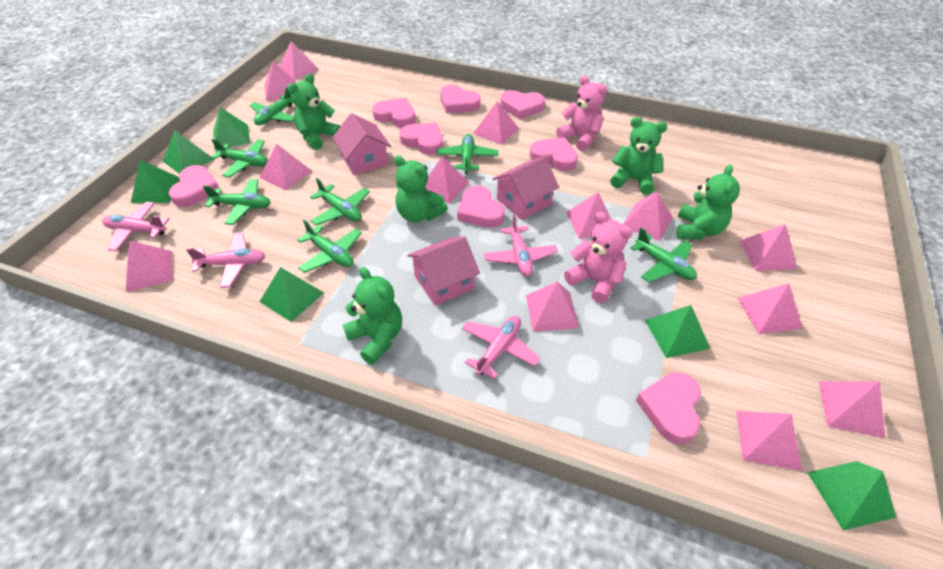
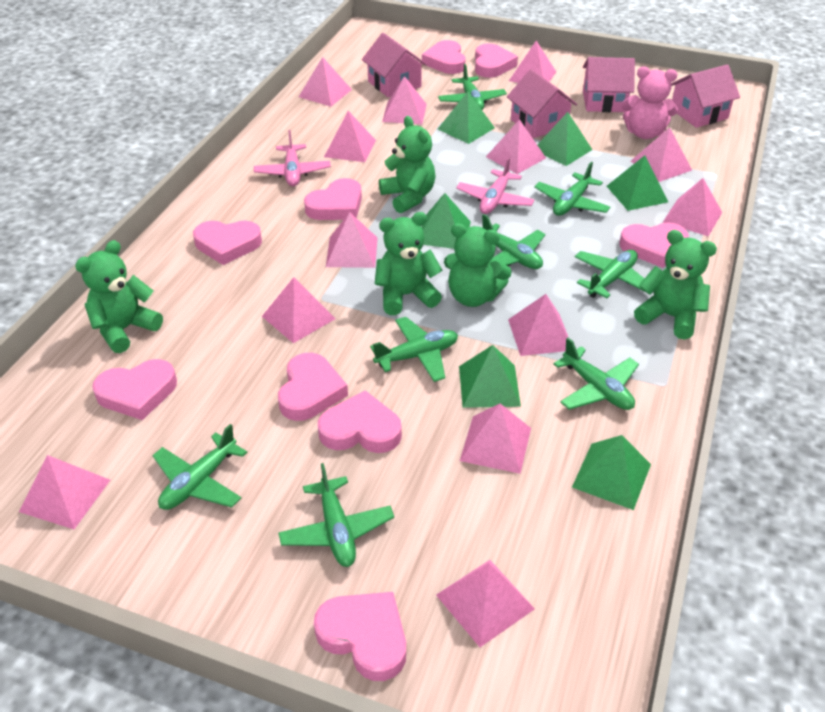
green plane: [203,179,271,225] [211,139,268,178] [249,87,294,125] [297,219,362,273] [310,178,370,225] [436,134,498,174] [631,228,697,282] = 7 -> [152,424,247,510] [278,463,394,567] [370,317,458,382] [438,64,507,110] [482,214,546,269] [534,162,611,216] [553,337,639,410] [574,250,644,298] = 8
pink heart: [169,165,219,207] [372,98,416,128] [399,123,443,155] [440,85,480,113] [457,186,505,228] [500,90,545,119] [530,137,578,171] [636,372,701,444] = 8 -> [92,359,177,420] [193,221,262,265] [278,353,348,421] [304,178,362,220] [314,592,406,681] [318,390,402,453] [422,40,466,74] [475,43,518,78] [619,223,689,268] = 9
pink house: [332,113,391,175] [407,236,480,306] [493,156,559,220] = 3 -> [362,33,427,97] [507,69,577,138] [583,57,635,112] [672,64,740,128] = 4
pink plane: [102,202,170,251] [186,232,265,288] [462,316,540,379] [484,214,558,277] = 4 -> [254,130,331,186] [456,157,535,214] = 2
pink teddy bear: [556,75,607,151] [564,212,633,303] = 2 -> [621,66,678,139] = 1

